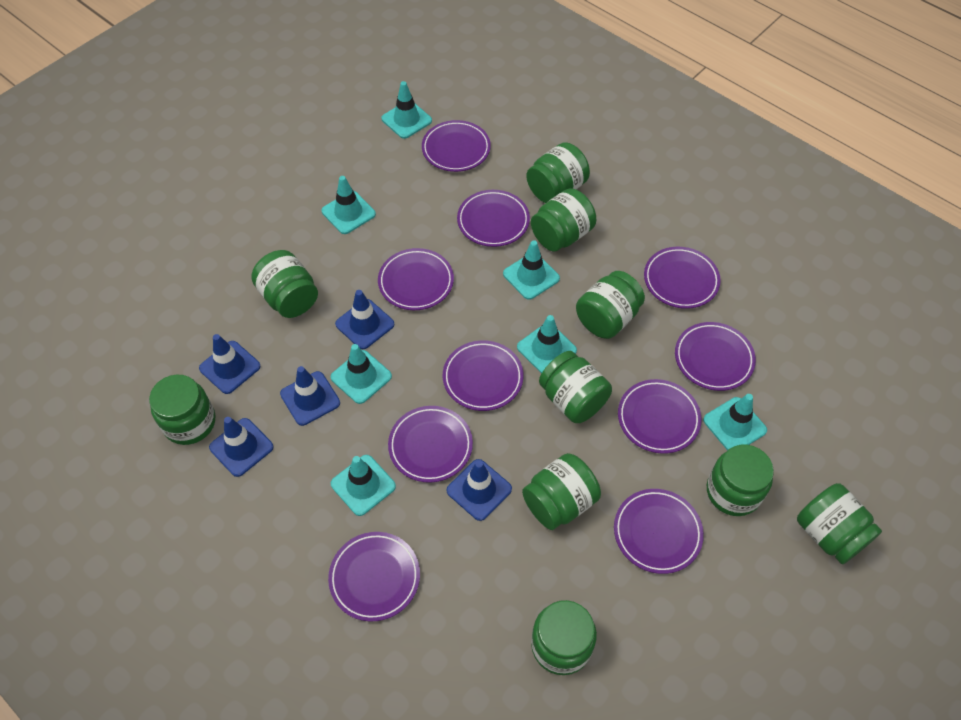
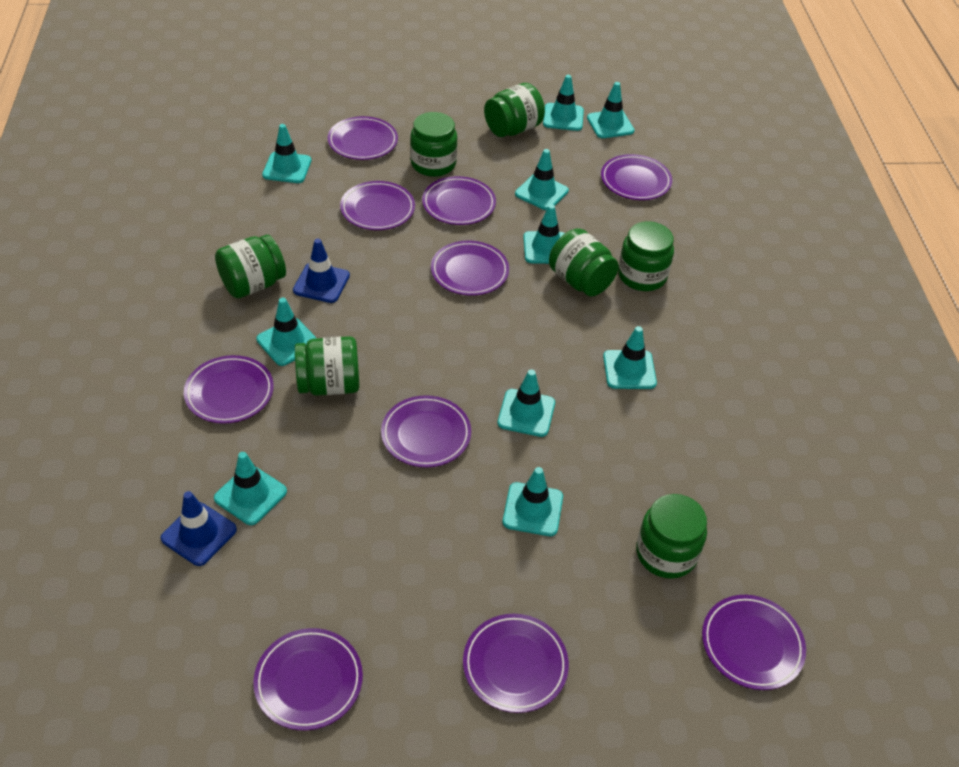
blue traffic cone: [199,334,261,394] [209,417,274,477] [280,366,340,426] [335,290,394,349] [447,459,512,521] = 5 -> [161,491,237,566] [293,239,350,303] = 2
green jar: [149,375,216,445] [251,250,318,318] [522,453,601,530] [526,142,590,203] [531,188,596,252] [531,600,597,675] [539,351,612,423] [576,271,645,339] [707,445,774,516] [797,483,882,564] = 10 -> [215,234,286,298] [295,336,359,396] [410,112,457,177] [484,83,545,137] [549,228,619,296] [618,221,674,291] [636,494,707,579] = 7
turquoise traffic cone: [322,176,376,234] [331,344,392,404] [331,455,396,516] [381,81,432,139] [503,240,560,300] [517,315,577,373] [703,394,767,451] = 7 -> [214,452,287,525] [256,297,316,366] [262,124,311,183] [498,370,555,437] [503,467,563,536] [515,149,569,210] [523,204,565,264] [543,75,584,131] [587,82,634,138] [603,326,657,389] = 10

